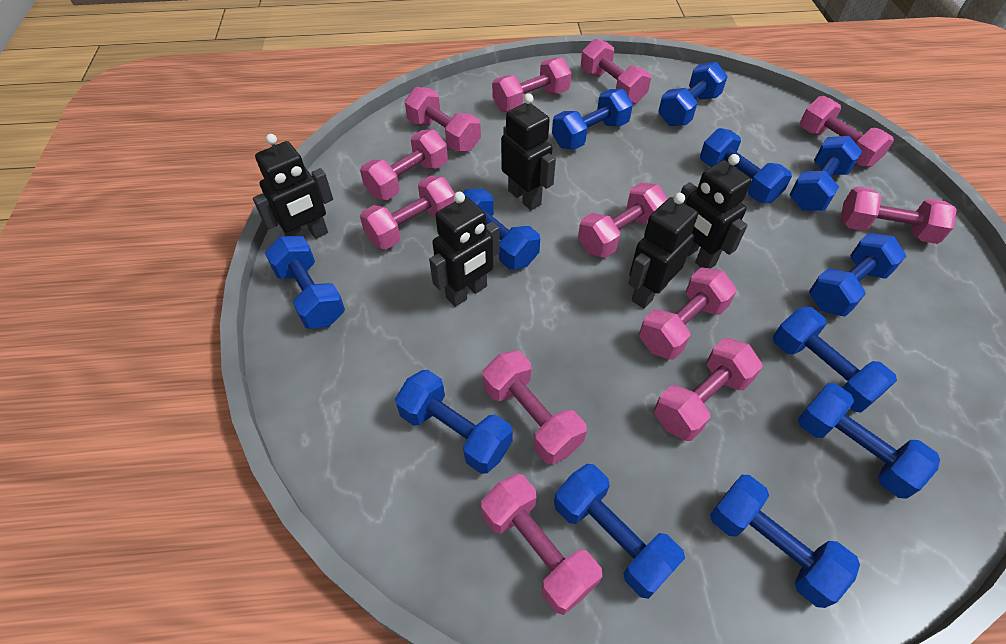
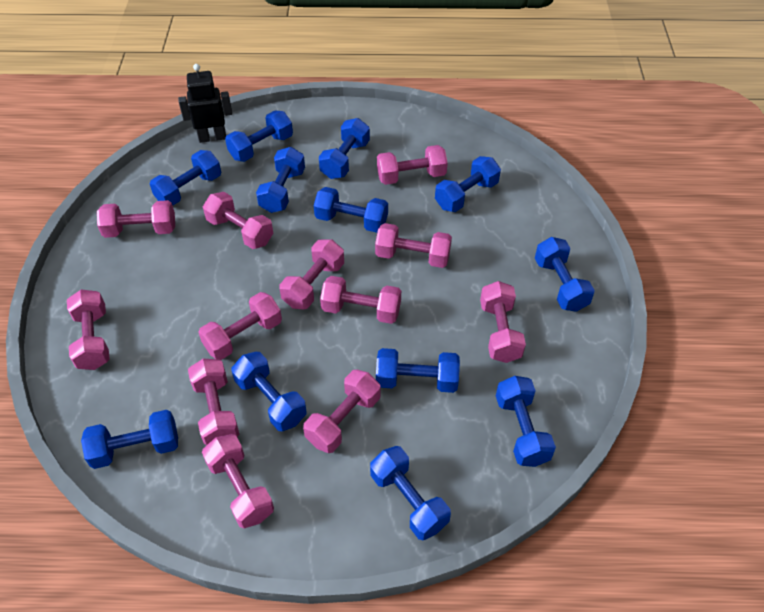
black robot: [253,134,333,240] [429,192,499,307] [501,93,556,210] [628,193,698,309] [681,154,752,269] = 5 -> [178,64,232,143] = 1

